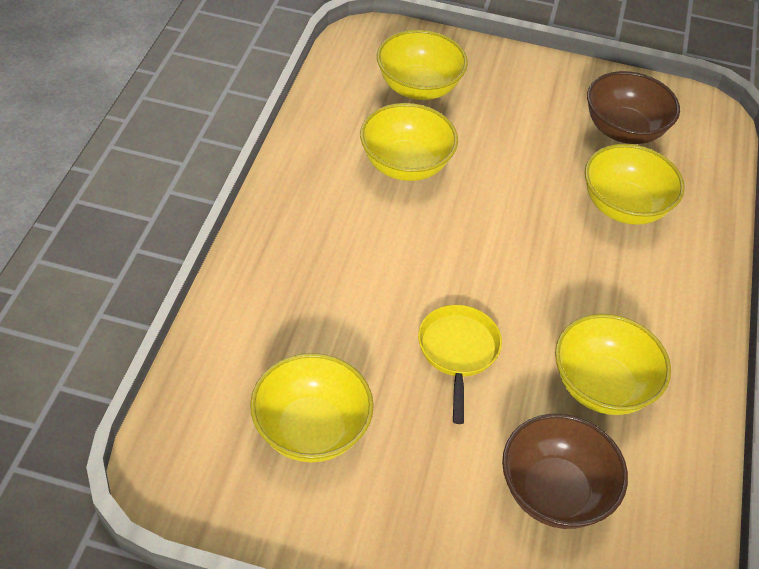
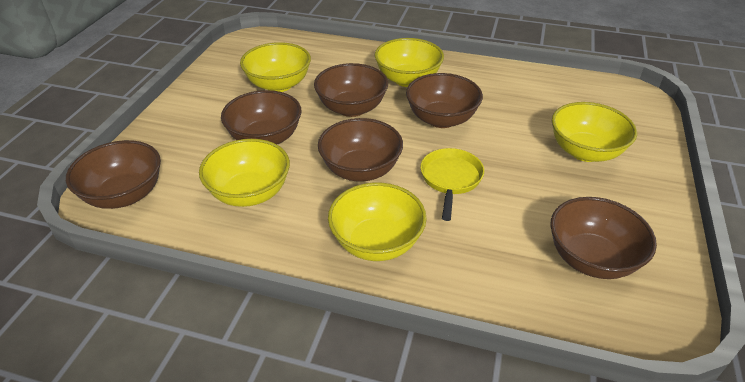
brown bowl: [502,414,628,529] [587,71,680,144] = 2 -> [66,140,161,209] [221,90,302,144] [314,63,388,117] [318,118,403,182] [406,73,483,128] [550,197,657,279] = 6

